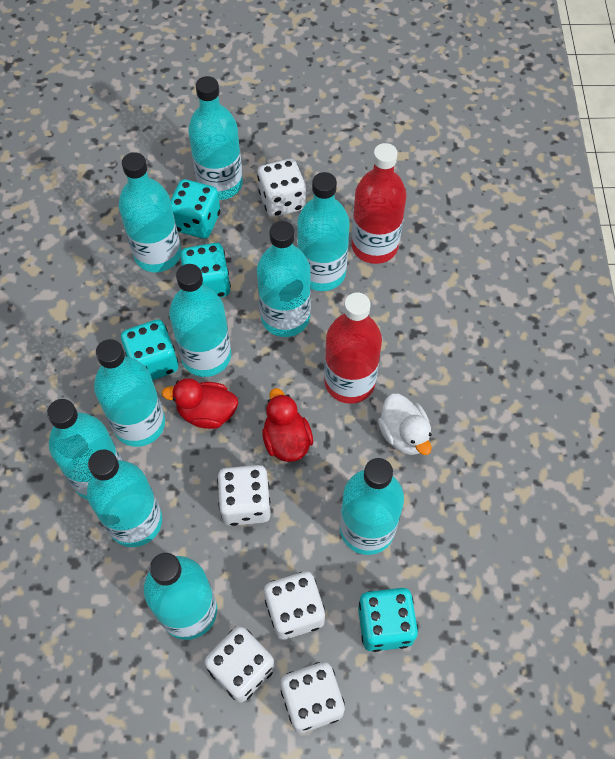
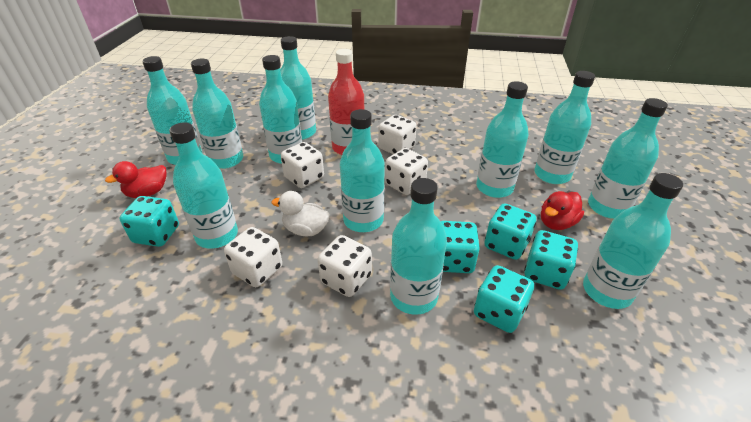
red bottle: [324,293,382,404] [351,143,407,264] = 2 -> [328,49,364,155] = 1
turquoise bottle: [47,399,122,500] [87,450,162,547] [94,339,165,447] [119,152,181,272] [144,553,217,640] [169,264,231,377] [188,76,243,200] [257,221,311,337] [297,172,350,291] [340,458,404,555] = 10 -> [142,56,202,165] [169,123,238,249] [191,59,243,169] [259,55,302,164] [280,36,316,140] [340,109,385,232] [390,178,447,315] [476,81,529,198] [534,71,595,184] [583,173,683,309] [588,98,668,219] = 11
turquoise dice: [121,319,178,380] [170,179,220,239] [180,243,231,298] [358,588,418,652] = 4 -> [120,196,179,247] [441,221,480,273] [474,265,534,333] [484,204,536,260] [524,230,578,290] = 5

